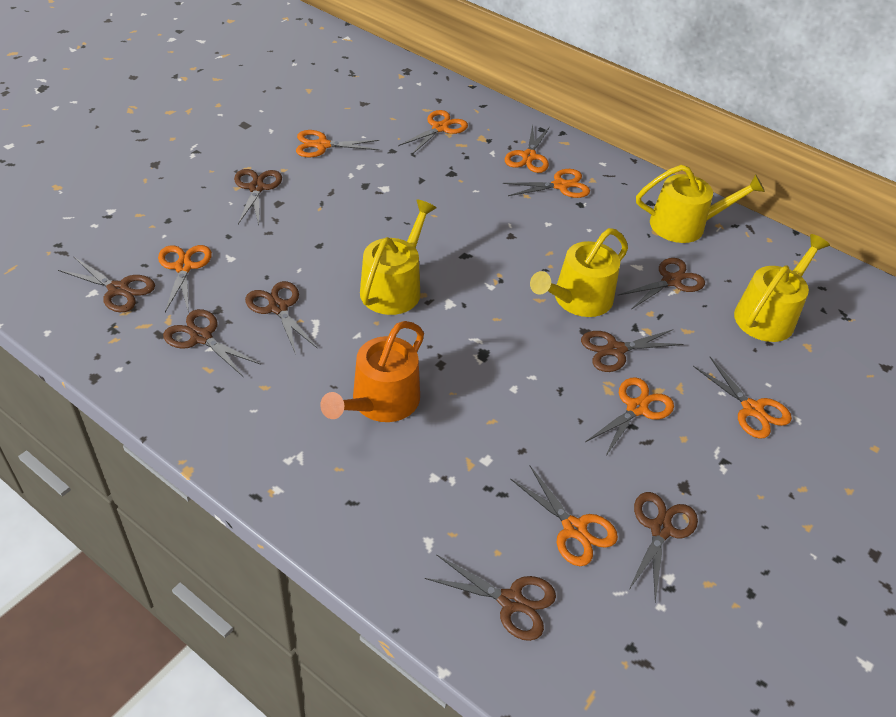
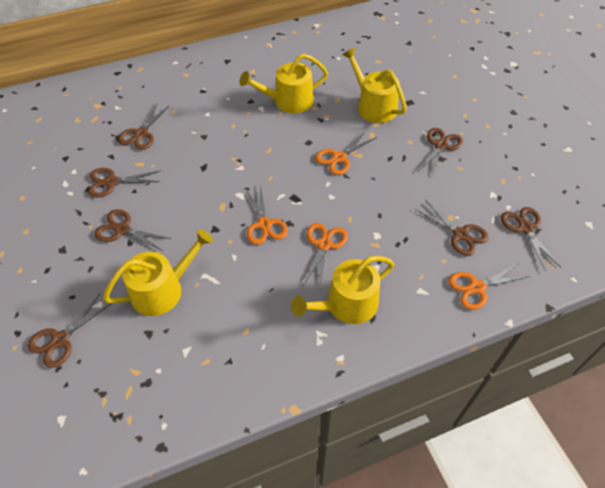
brown scissors: [58,256,155,312] [163,309,261,376] [234,169,282,225] [245,281,317,354] [425,554,556,641] [581,330,684,372] [617,258,705,309] [628,492,698,602] = 8 -> [28,294,112,368] [88,168,160,197] [94,209,172,251] [118,103,169,150] [415,200,489,256] [417,128,463,176] [501,207,561,271] = 7
orange scissors: [158,245,212,313] [296,130,379,157] [398,110,468,154] [503,169,590,198] [505,124,550,173] [510,466,618,566] [585,377,674,457] [693,357,792,439] = 8 -> [245,185,288,245] [303,223,348,290] [315,131,377,175] [449,263,530,310] = 4
orange watering can: [320,321,424,422] = 1 -> none = 0

